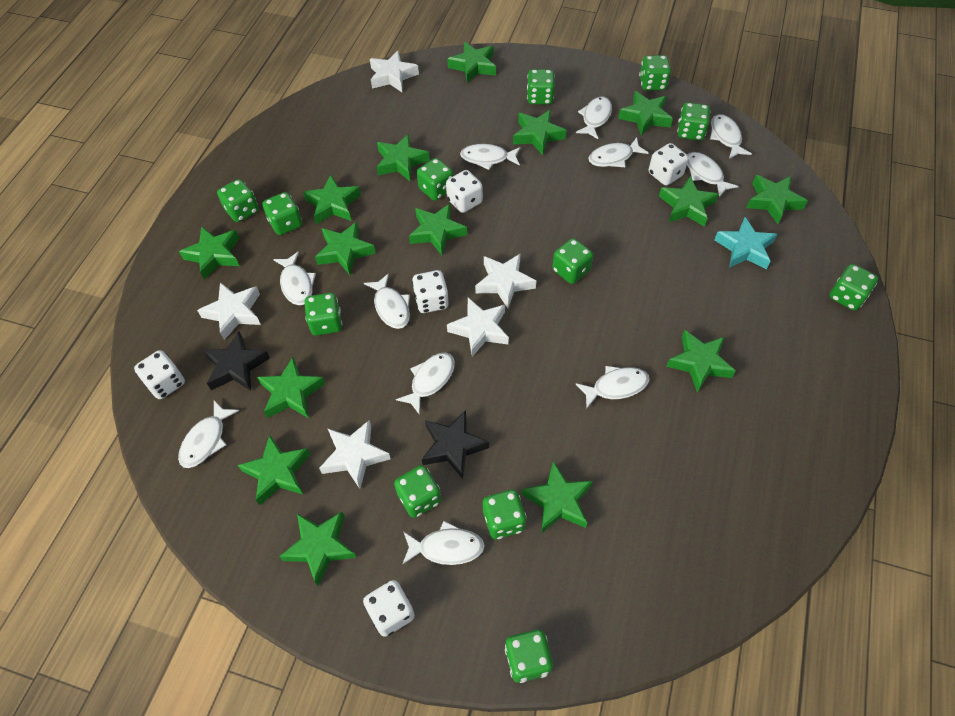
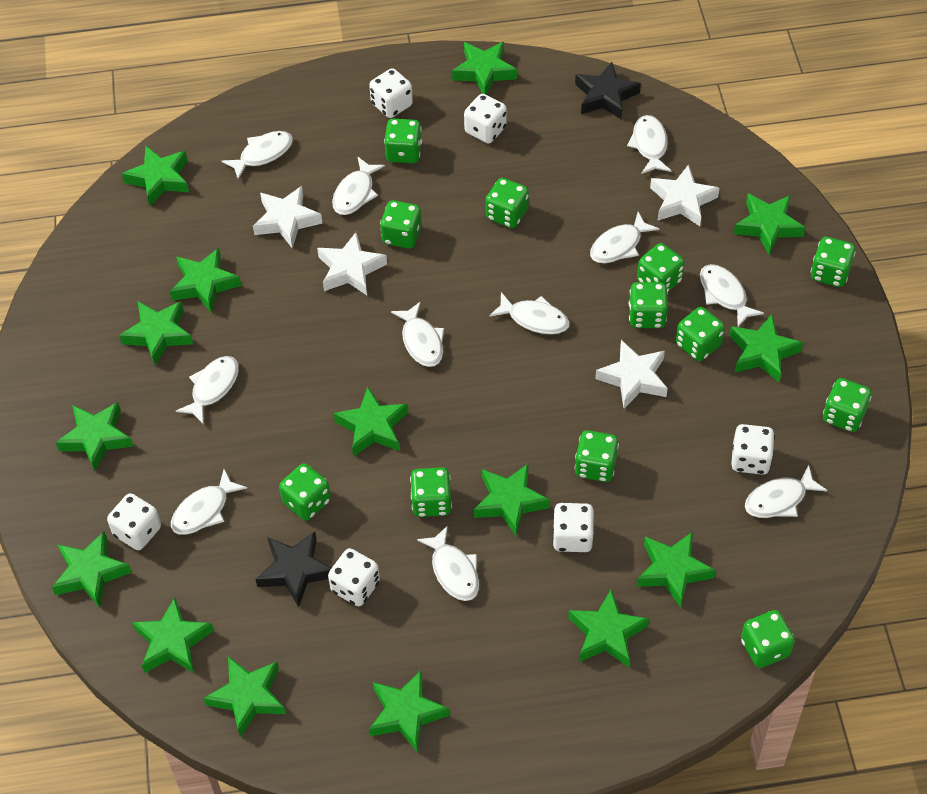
turquoise star: [714,217,777,269] = 1 -> none = 0
white dice: [134,350,185,399] [363,580,415,637] [412,270,449,313] [446,170,483,213] [649,143,689,186] = 5 -> [107,493,161,550] [328,548,380,606] [369,68,413,118] [464,94,507,144] [552,503,594,552] [731,424,775,475] = 6
white star: [197,282,261,340] [319,420,390,489] [370,51,419,92] [447,298,509,357] [475,253,536,308] = 5 -> [253,186,323,248] [317,232,387,295] [595,340,668,409] [650,164,720,226] = 4

